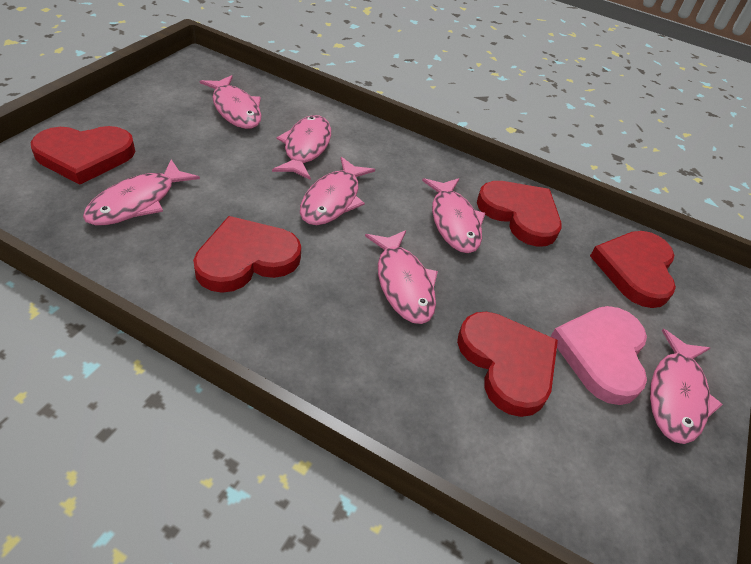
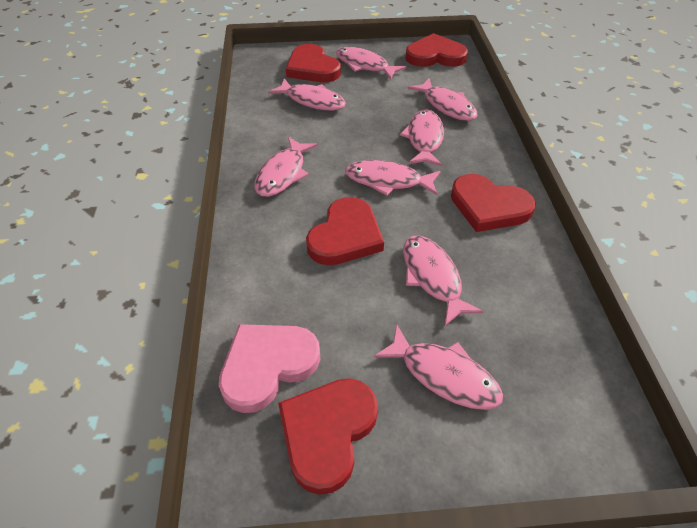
pink fish: [83,159,200,226] [200,75,262,129] [272,115,331,180] [300,157,375,225] [365,230,438,324] [422,178,485,253] [650,329,723,444] = 7 -> [254,137,318,197] [268,78,346,111] [336,47,406,80] [345,160,441,196] [373,324,503,410] [400,110,444,166] [403,235,484,326] [408,78,477,121] = 8

